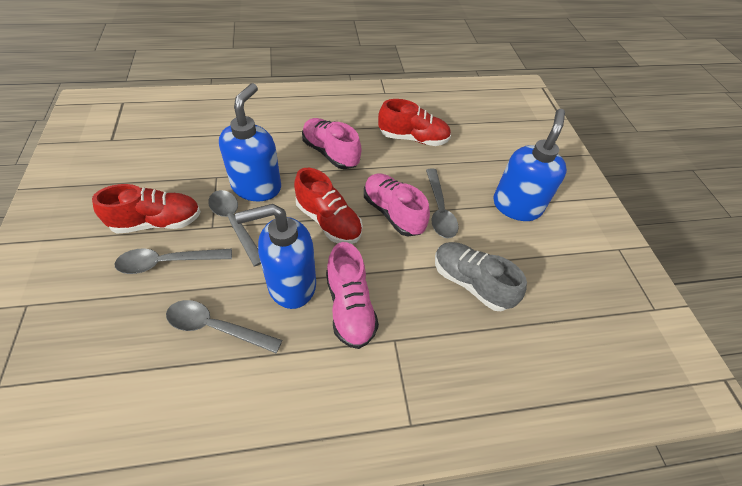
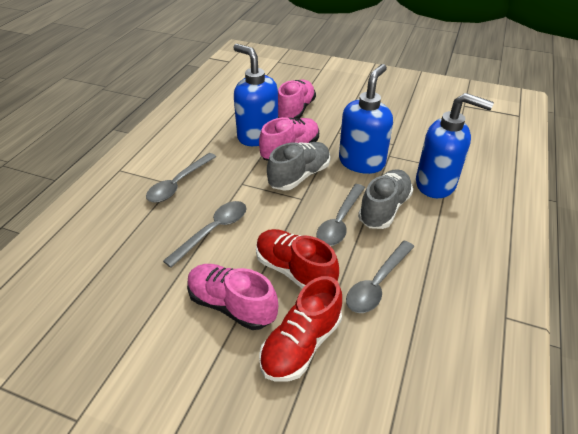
grey shoe: [435,242,527,311] = 1 -> [267,142,330,191] [358,169,413,229] = 2
red shoe: [92,184,201,234] [294,168,363,244] [378,99,451,146] = 3 -> [256,229,339,289] [259,276,342,382] = 2

